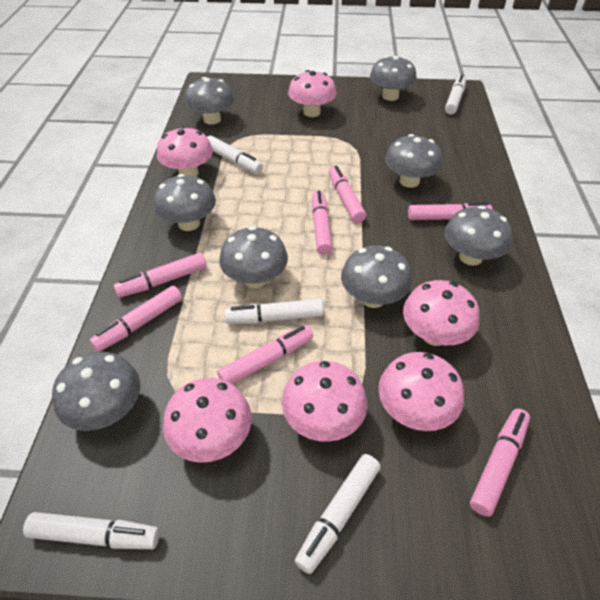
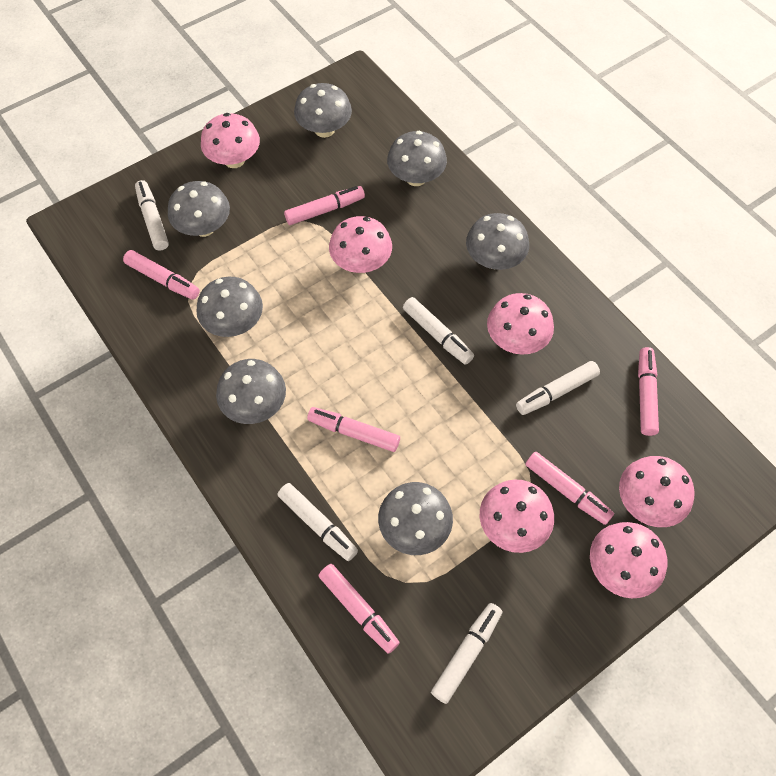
grey mushroom: [52,352,140,431] [153,174,216,231] [185,77,234,125] [219,226,288,288] [341,245,412,308] [370,56,417,101] [385,134,442,188] [445,206,512,266] = 8 -> [168,181,230,237] [196,277,263,337] [216,359,286,424] [294,83,352,138] [378,482,453,555] [387,131,447,186] [466,213,529,270] = 7
pink marker: [90,286,182,352] [114,253,207,298] [217,325,314,384] [312,191,333,255] [329,165,366,223] [408,203,492,220] [470,408,530,517] = 7 -> [123,250,200,300] [284,186,365,225] [307,407,400,452] [319,564,400,654] [525,452,614,525] [638,347,659,436] = 6

